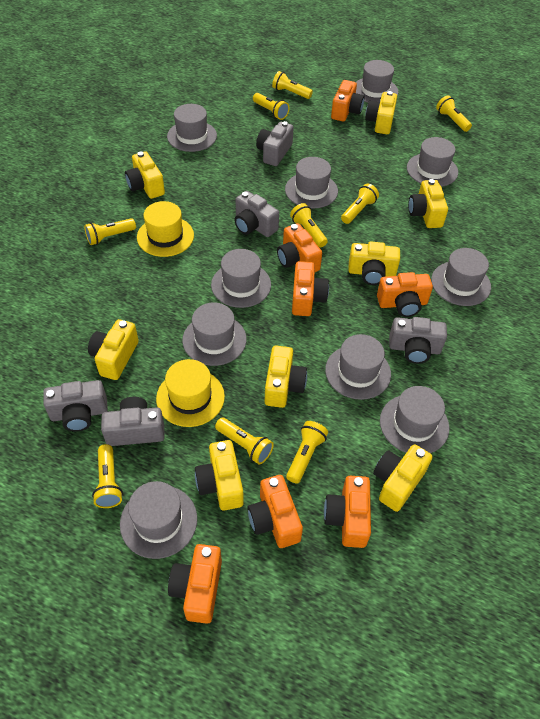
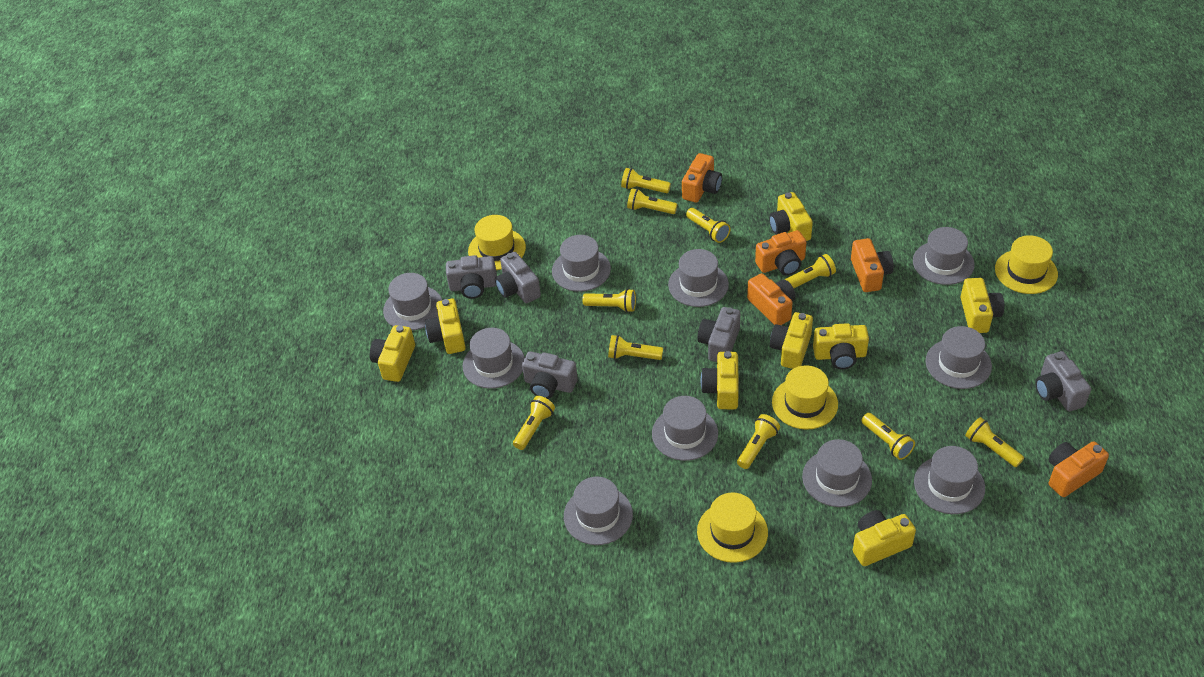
orange camera: [168,544,222,624] [247,475,303,548] [277,223,322,272] [292,261,329,316] [324,476,371,548] [331,80,365,121] [377,272,433,317] = 7 -> [682,153,722,203] [747,273,796,325] [755,230,806,276] [851,238,894,292] [1048,441,1109,497] = 5
yellow flashlight: [84,218,136,245] [92,444,123,508] [215,418,274,465] [253,93,289,120] [272,71,313,99] [286,421,328,484] [290,203,328,247] [341,184,379,224] [436,95,472,132] = 9 -> [513,396,555,450] [582,289,636,312] [608,335,663,360] [621,168,671,193] [627,188,677,214] [686,208,730,243] [737,414,780,469] [784,254,836,288] [861,413,915,460] [965,417,1024,467] = 10
yellow hat: [137,201,194,257] [156,359,225,427] = 2 -> [468,215,526,270] [697,493,768,563] [772,365,838,430] [995,235,1058,294] = 4

